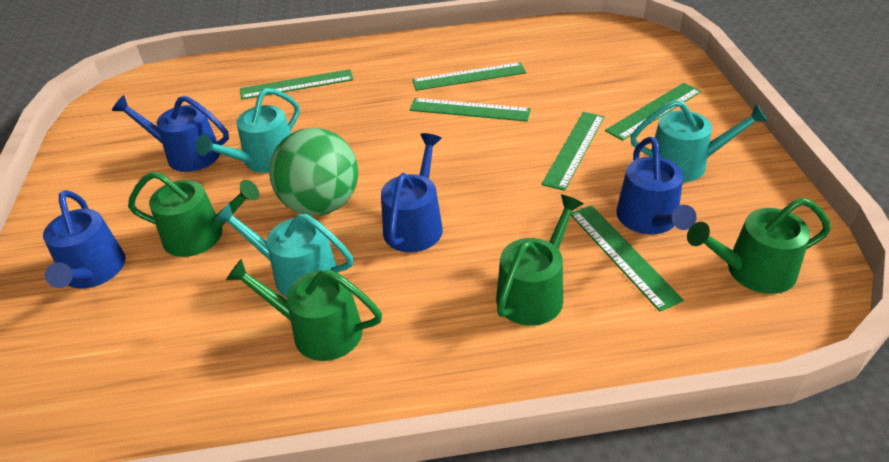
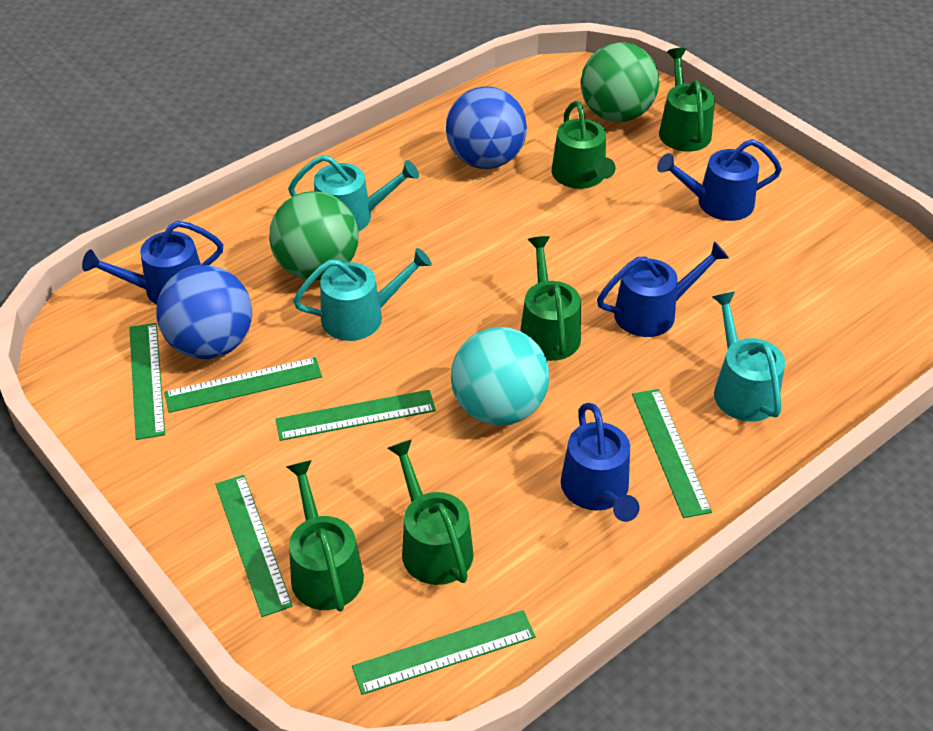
blue ball: none = 0 -> [156,265,252,359] [446,86,527,169] = 2
green ball: [269,128,358,216] = 1 -> [269,191,359,280] [581,43,659,122] = 2
green watering can: [128,172,259,257] [226,259,382,361] [496,194,584,326] [687,198,831,294] = 4 -> [286,460,364,612] [388,439,474,585] [520,236,581,361] [552,101,615,189] [659,48,715,152] = 5
turquoise ball: none = 0 -> [451,327,550,426] = 1

